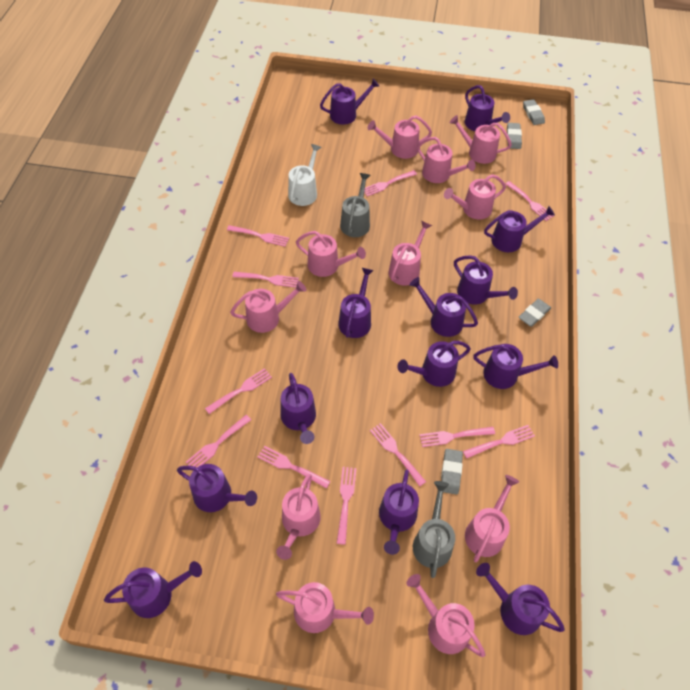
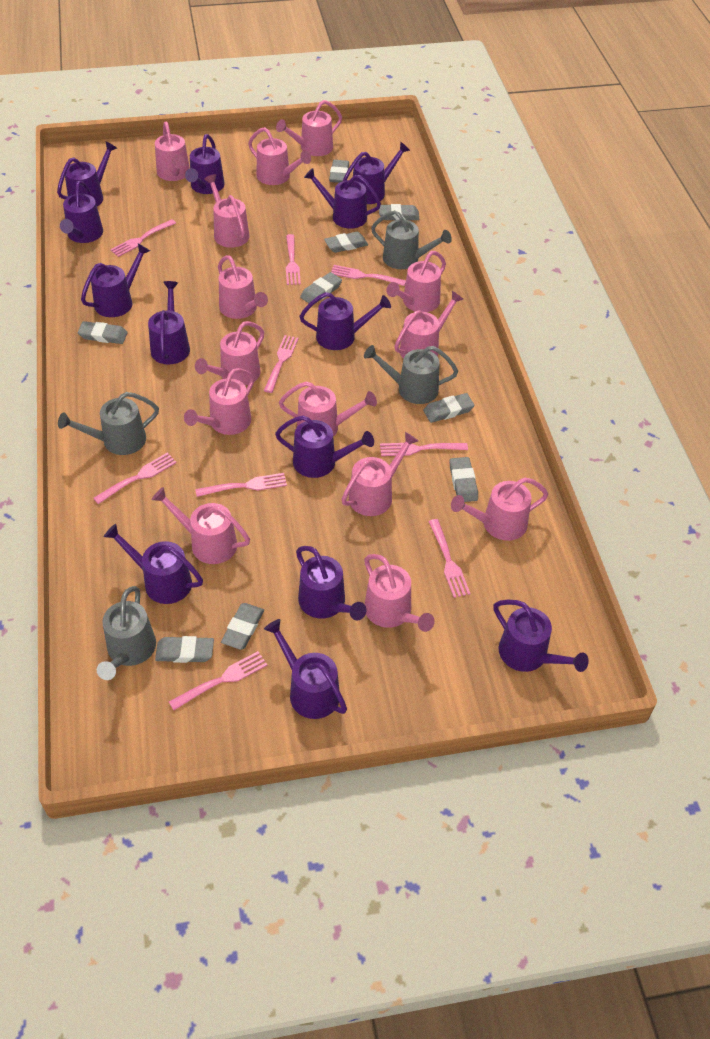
grey eraser: [441,449,463,495] [507,123,522,149] [518,299,551,327] [523,99,545,125] = 4 -> [78,321,128,344] [155,636,214,663] [221,603,264,650] [300,272,342,303] [324,231,368,253] [329,160,349,183] [379,204,419,220] [423,393,474,423] [450,457,478,502] = 9
grey watering can: [340,173,371,237] [413,481,455,578] = 2 -> [58,392,159,455] [97,586,156,680] [364,345,458,404] [371,210,452,269] = 4
pink fork: [186,415,251,467] [205,368,272,414] [227,225,289,247] [232,272,299,288] [257,446,330,489] [337,467,357,545] [364,170,417,197] [370,423,426,487] [419,427,495,447] [463,425,535,459] [505,181,554,221] = 11 -> [93,453,177,504] [110,219,176,257] [169,651,267,710] [195,473,287,497] [264,335,299,393] [286,234,301,285] [331,265,406,286] [380,443,468,456] [428,519,471,598] = 9
pink watering can: [230,281,306,333] [276,474,321,560] [276,582,374,633] [296,231,366,277] [368,115,432,159] [388,221,432,285] [406,574,486,657] [417,137,476,183] [444,174,506,219] [449,115,512,164] [465,475,519,562] = 11 -> [152,487,250,564] [155,122,190,181] [184,368,254,435] [195,321,264,385] [204,174,250,248] [218,255,268,319] [248,127,311,185] [276,100,342,156] [279,381,377,437] [341,432,418,516] [364,554,435,632] [386,251,446,312] [395,291,463,359] [451,478,548,541] = 14
white watering can: [288,144,321,206] = 1 -> none = 0

